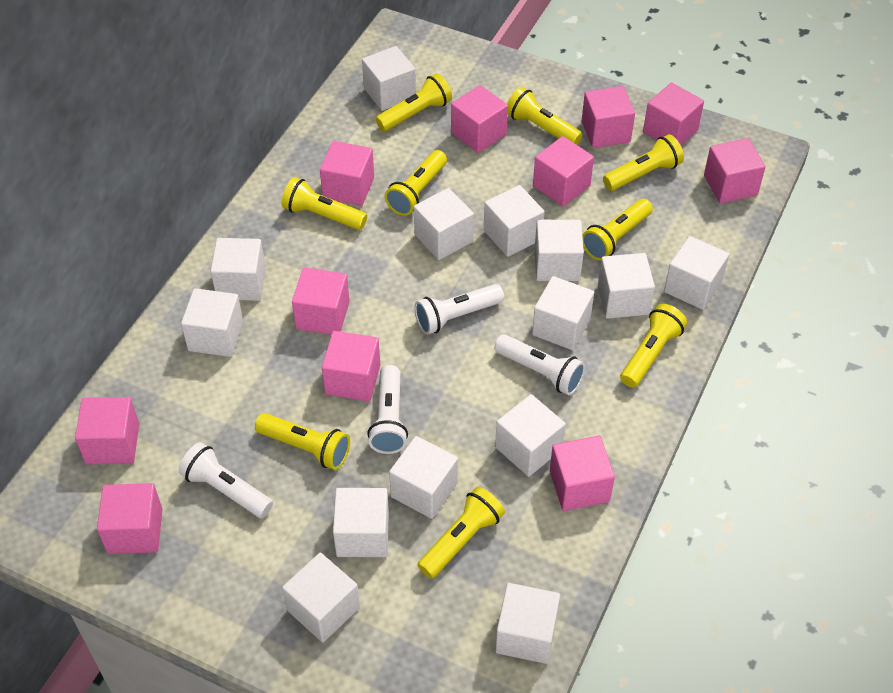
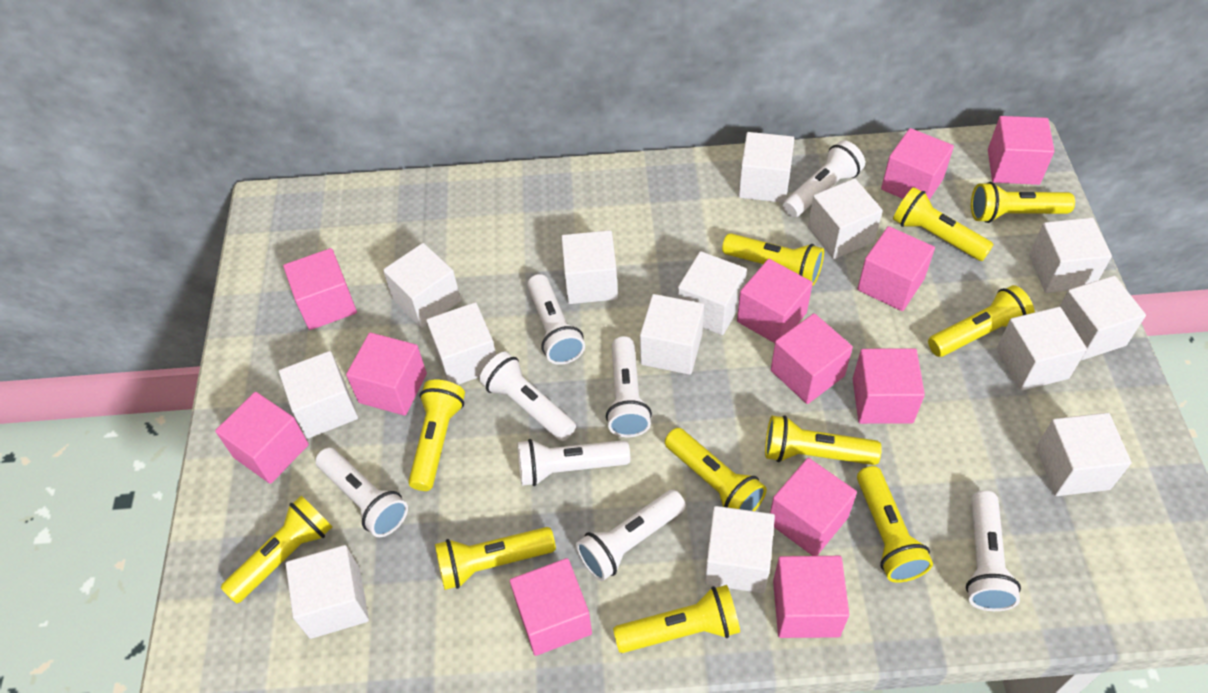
pink cube: [75,397,139,464] [97,483,163,554] [292,267,350,335] [320,141,374,206] [322,331,380,401] [451,85,508,153] [533,136,594,207] [550,436,615,511] [582,86,635,148] [643,82,704,145] [704,138,766,204] = 11 -> [215,392,309,484] [283,248,357,330] [346,333,427,416] [510,558,592,656] [737,259,813,343] [770,458,857,556] [771,313,853,404] [773,556,849,638] [853,348,925,424] [857,226,935,311] [881,128,954,200] [988,116,1055,185] = 12
white flashlight: [178,442,273,518] [367,365,408,454] [414,284,504,335] [494,334,586,395] = 4 -> [315,447,408,537] [479,351,576,441] [517,439,630,486] [527,274,585,365] [576,490,686,581] [606,336,652,437] [783,140,865,217] [966,490,1021,611] = 8
yellow flashlight: [255,413,350,470] [282,177,367,230] [376,73,452,131] [385,150,447,216] [417,487,505,578] [507,87,582,145] [582,199,653,260] [603,134,684,191] [620,304,687,388] = 9 -> [221,496,332,603] [408,379,465,491] [435,527,556,590] [613,585,740,653] [665,428,767,511] [722,233,824,286] [765,415,882,465] [857,466,933,583] [893,187,994,261] [928,285,1035,357] [971,182,1075,223] = 11

